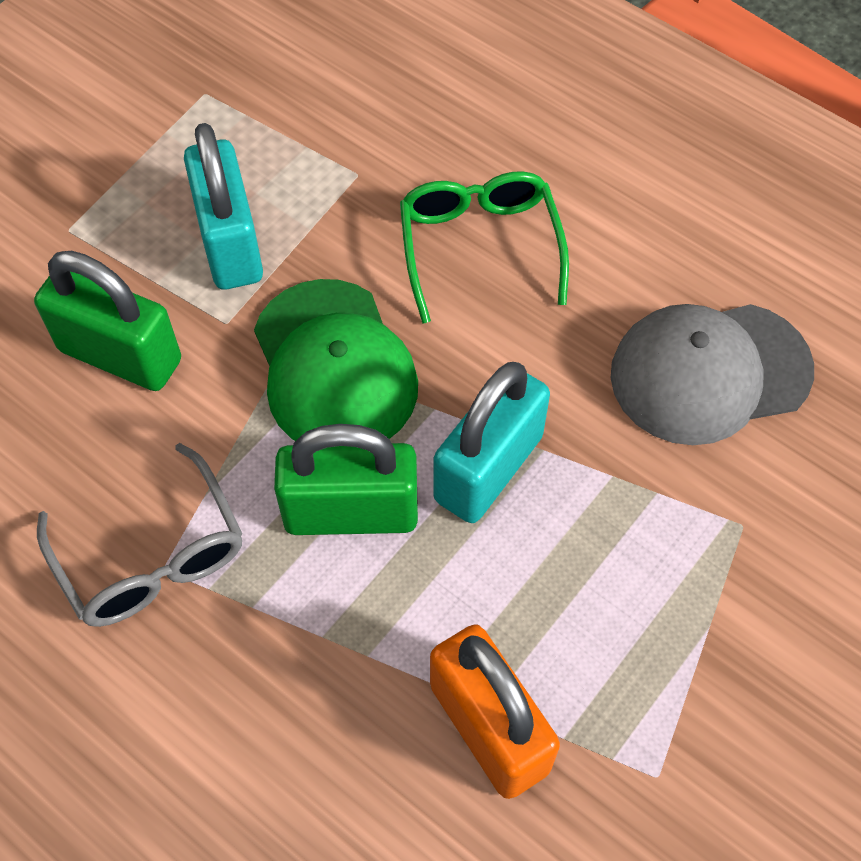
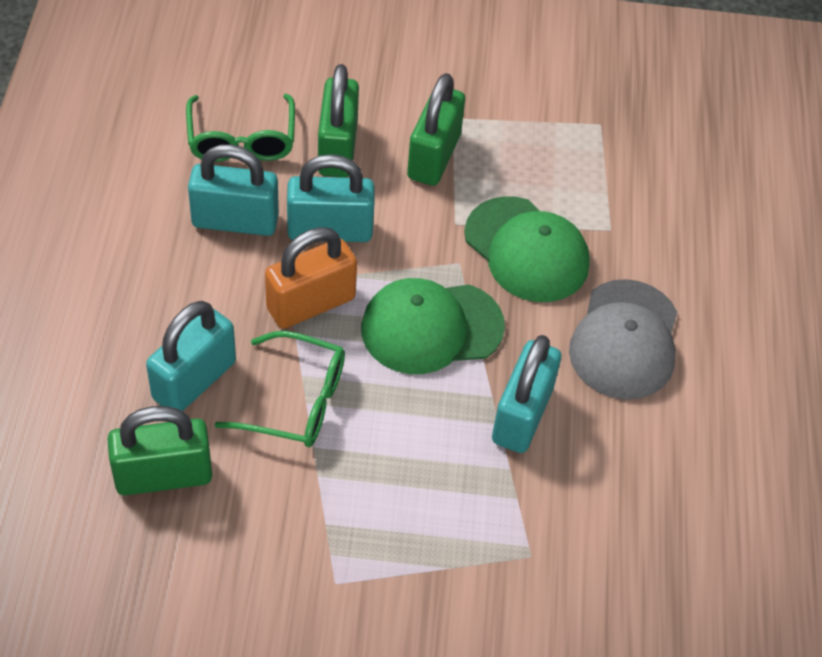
green cap: [254,279,418,441] = 1 -> [361,278,505,374] [464,196,590,302] = 2
green glasses: [400,171,569,324] = 1 -> [186,94,295,162] [214,331,345,447] = 2
green padlock: [34,251,181,391] [274,424,418,535] = 2 -> [107,406,212,496] [318,64,359,177] [407,73,465,186] = 3
grey glasses: [37,443,242,627] = 1 -> none = 0
turquoise padlock: [184,123,263,290] [433,362,550,523] = 2 -> [146,301,236,411] [188,144,279,236] [287,154,375,242] [492,335,561,453] = 4

